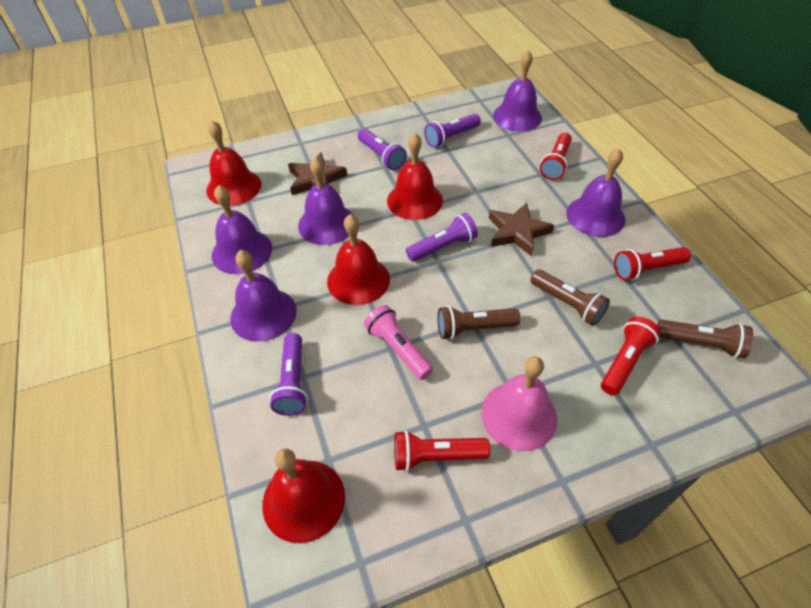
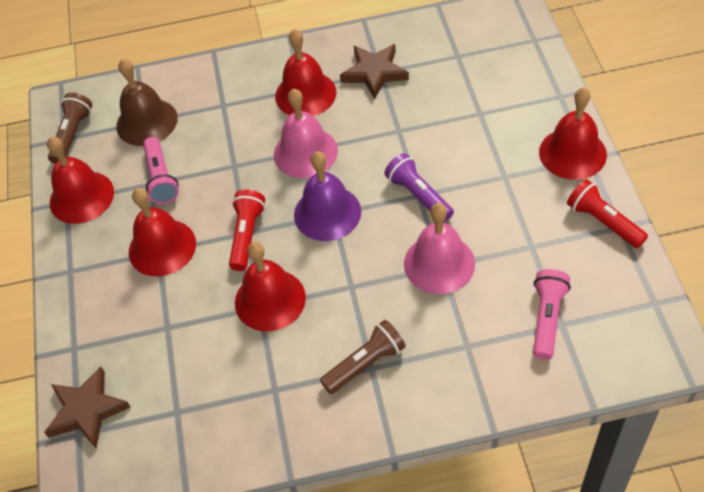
brown bell: none = 0 -> [116,59,178,146] = 1
brown flashlight: [437,306,521,340] [530,269,610,326] [657,320,753,358] = 3 -> [48,92,92,164] [320,320,406,394] = 2
pink bell: [481,356,557,451] = 1 -> [274,89,338,178] [404,203,475,294] = 2
pink flashlight: [364,305,433,380] = 1 -> [143,137,179,204] [533,269,571,360] = 2
purple bell: [212,185,272,274] [230,250,297,342] [298,157,353,245] [493,50,542,132] [566,148,625,237] = 5 -> [294,151,361,241] = 1
purple flashlight: [270,333,308,416] [358,129,407,170] [406,213,478,262] [424,114,481,148] = 4 -> [384,153,454,222] = 1
red bell: [206,120,261,206] [262,448,345,543] [327,214,390,305] [387,133,443,220] = 4 -> [47,136,114,224] [129,188,196,276] [235,242,306,331] [275,29,337,116] [539,88,607,180] = 5
red flashlight: [394,430,490,471] [540,133,572,180] [601,316,661,396] [614,247,691,280] = 4 -> [229,190,265,271] [567,179,648,248] = 2

